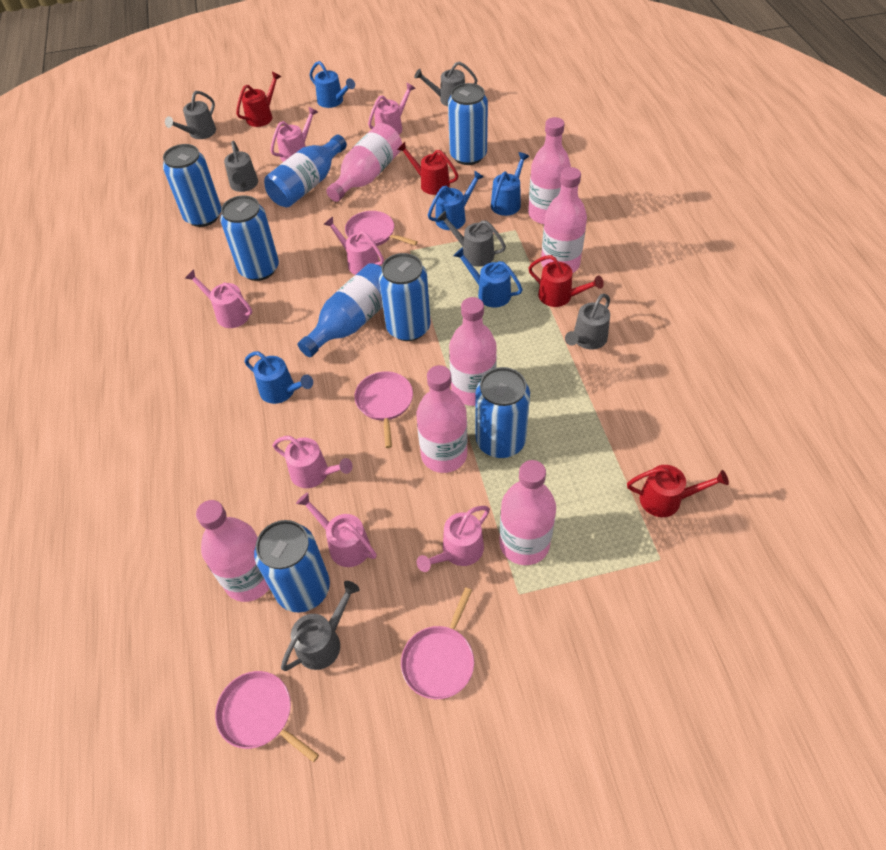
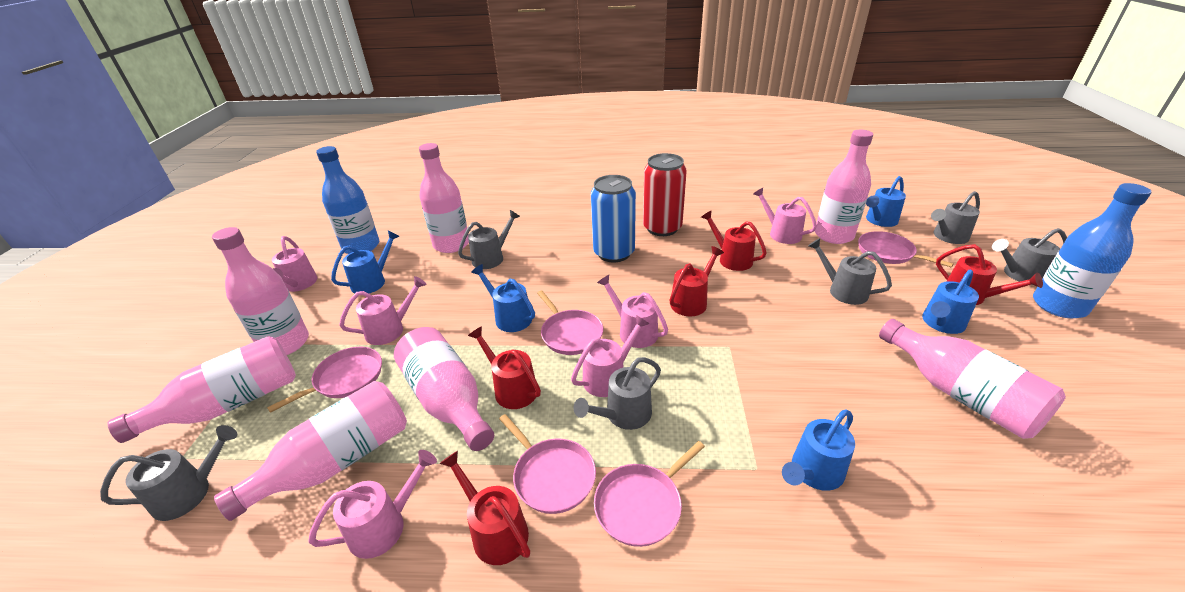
blue can: [163,144,221,227] [220,195,279,281] [254,520,330,612] [379,253,431,341] [448,83,488,165] [475,367,530,458] = 6 -> [591,175,636,262] = 1
pink pan: [215,671,319,763] [345,211,418,246] [354,371,413,448] [401,587,474,699] = 4 -> [267,347,382,413] [499,414,596,514] [537,290,603,355] [594,441,705,547] [858,231,953,267] = 5
pink watering can: [185,269,252,328] [270,107,318,162] [273,436,352,488] [296,492,377,567] [323,217,384,275] [368,83,416,135] [417,506,490,572] = 7 -> [272,236,317,292] [308,450,437,559] [339,276,427,345] [571,315,650,397] [597,275,668,348] [753,188,817,244] = 6
red can: none = 0 -> [643,153,687,236] = 1
red watering can: [236,72,281,127] [397,142,458,195] [528,255,604,307] [627,465,729,517] = 4 -> [439,450,530,565] [468,326,541,409] [670,246,724,316] [701,210,767,271] [936,244,1043,305] = 5

